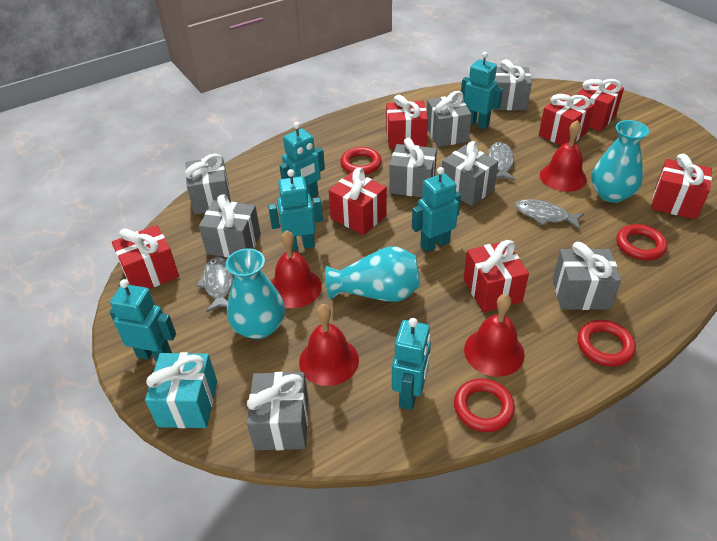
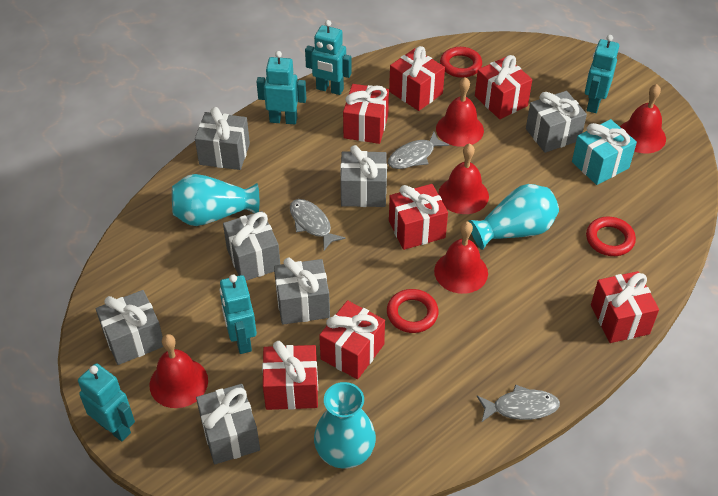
grey gift: [185,154,231,215] [199,194,261,257] [247,372,309,450] [389,138,437,197] [427,91,472,147] [442,141,499,206] [492,59,532,110] [553,242,621,310] = 8 -> [96,290,163,365] [195,107,250,170] [196,384,260,464] [223,211,280,281] [274,257,330,325] [340,145,387,207] [526,91,587,153] = 7
red bell: [271,230,322,308] [299,304,359,386] [464,294,525,377] [540,120,587,192] = 4 -> [150,334,208,408] [434,221,488,294] [436,77,484,147] [438,143,489,214] [620,84,666,153] = 5
red ring: [340,147,382,175] [454,378,515,432] [577,320,636,367] [616,224,667,260] = 4 -> [387,289,439,333] [440,47,482,78] [586,217,636,256] = 3
turquoise robot: [109,279,176,361] [268,169,323,251] [279,122,325,197] [392,318,431,410] [412,167,461,252] [461,52,503,129] = 6 -> [78,363,135,442] [219,275,257,354] [257,51,306,124] [305,20,352,95] [585,35,619,113] = 5

